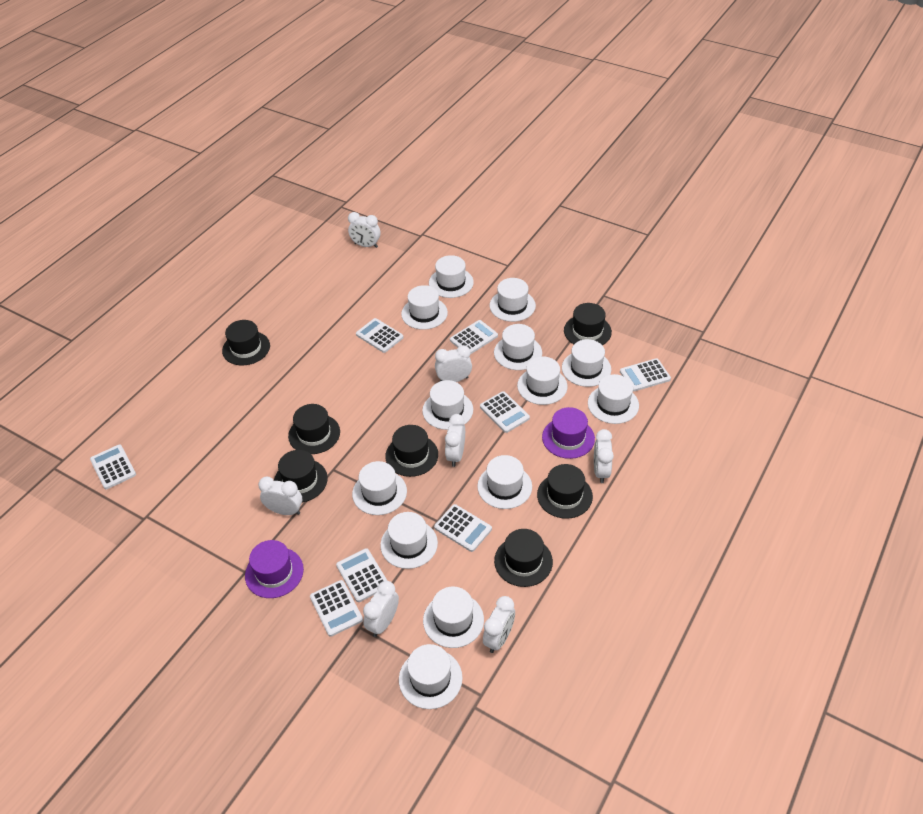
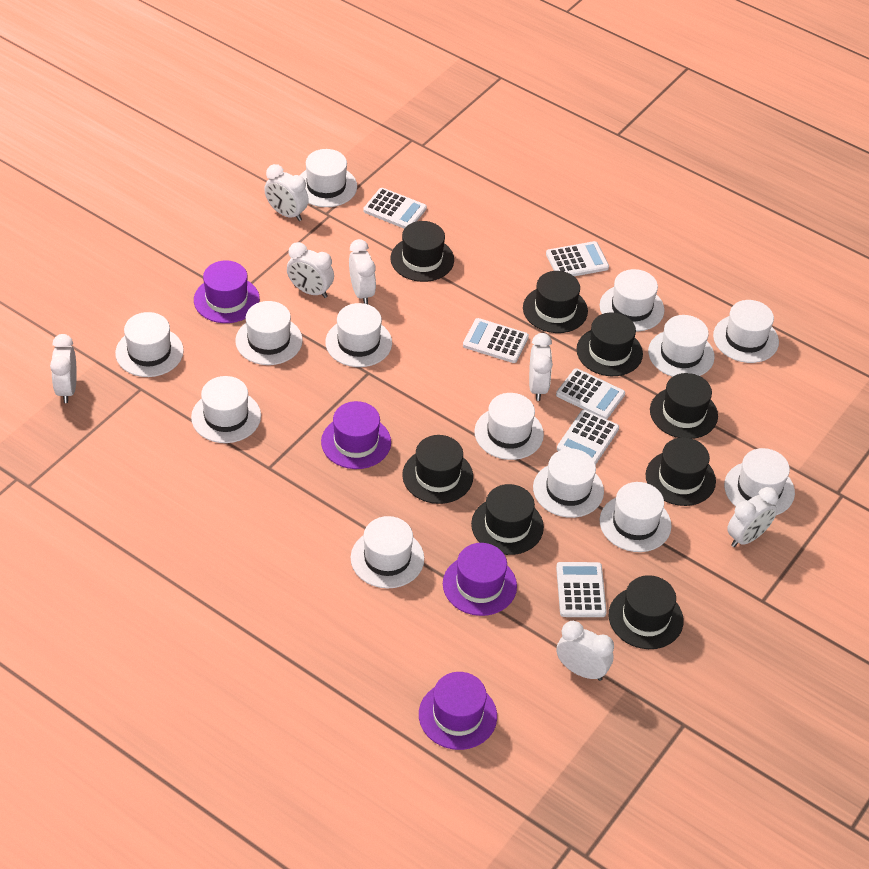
black hat: [222,320,270,365] [274,450,328,503] [288,404,340,454] [385,425,438,477] [494,529,553,587] [537,464,593,519] [564,303,612,345] = 7 -> [390,221,454,282] [402,435,473,504] [471,484,544,555] [523,271,588,333] [576,313,643,376] [609,575,684,649] [646,437,716,506] [650,373,718,439] = 8
purple hat: [245,540,304,598] [542,407,595,459] = 2 -> [194,260,260,323] [321,401,391,469] [419,672,497,750] [443,543,517,616] = 4
white calculator: [90,445,136,489] [310,580,363,637] [336,548,387,602] [356,318,404,353] [434,504,492,552] [450,320,498,355] [480,391,530,433] [620,358,671,391] = 8 -> [363,188,427,229] [463,318,529,363] [546,241,609,276] [556,368,625,419] [556,562,607,617] [557,410,619,465] = 6

